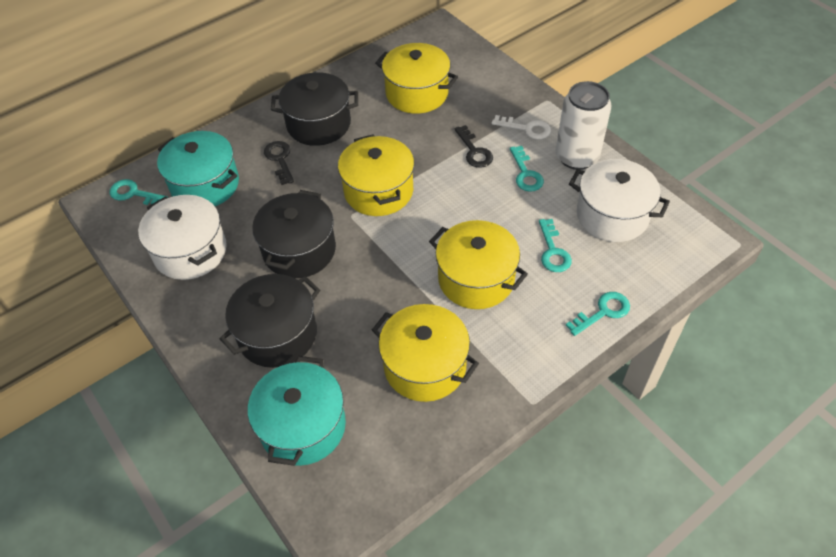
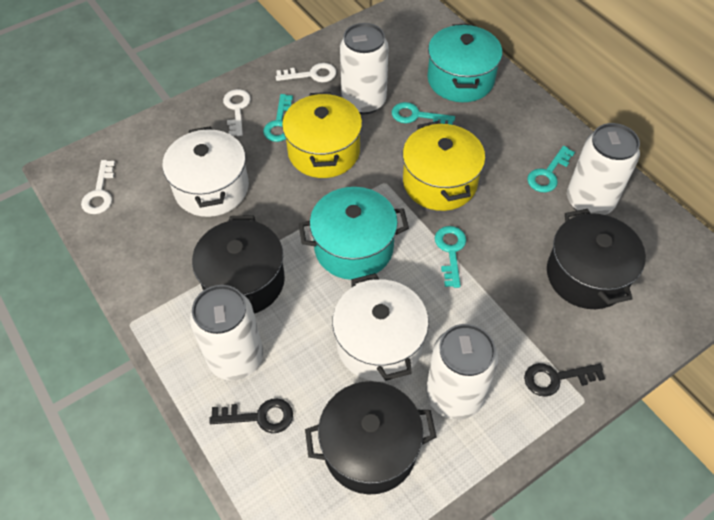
white can: [556,81,612,170] = 1 -> [190,285,263,380] [340,23,389,114] [426,324,498,420] [567,123,640,215] = 4
white key: [492,115,551,140] = 1 -> [81,160,115,214] [223,89,251,136] [276,63,336,82] = 3
yellow pot: [338,134,414,216] [372,304,479,402] [375,43,458,114] [429,220,528,309] = 4 -> [282,92,362,178] [403,121,485,211] = 2

